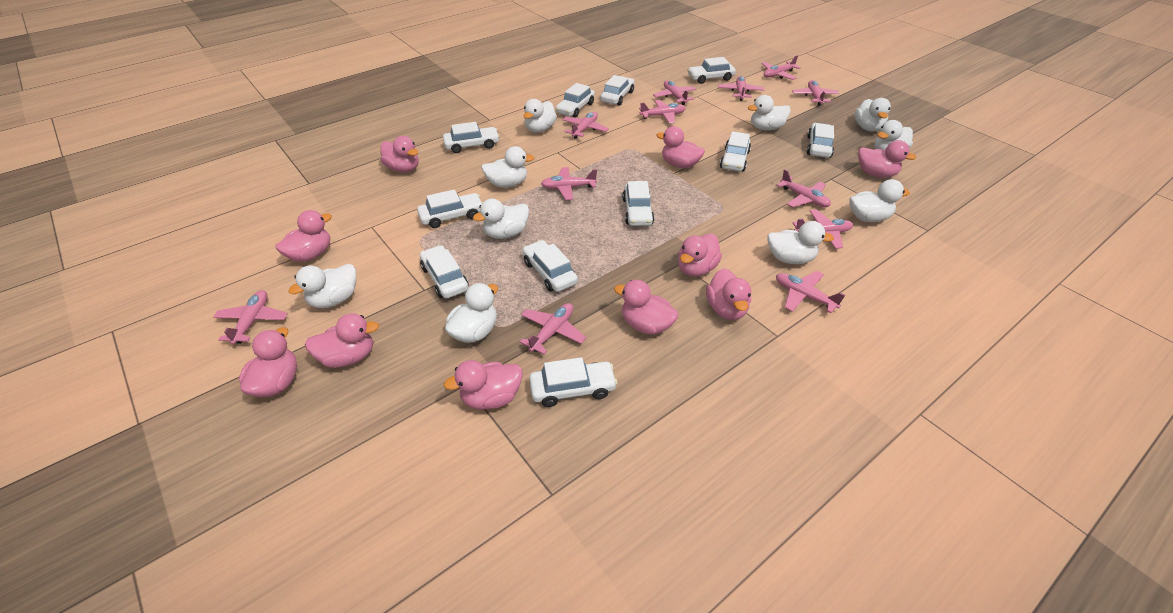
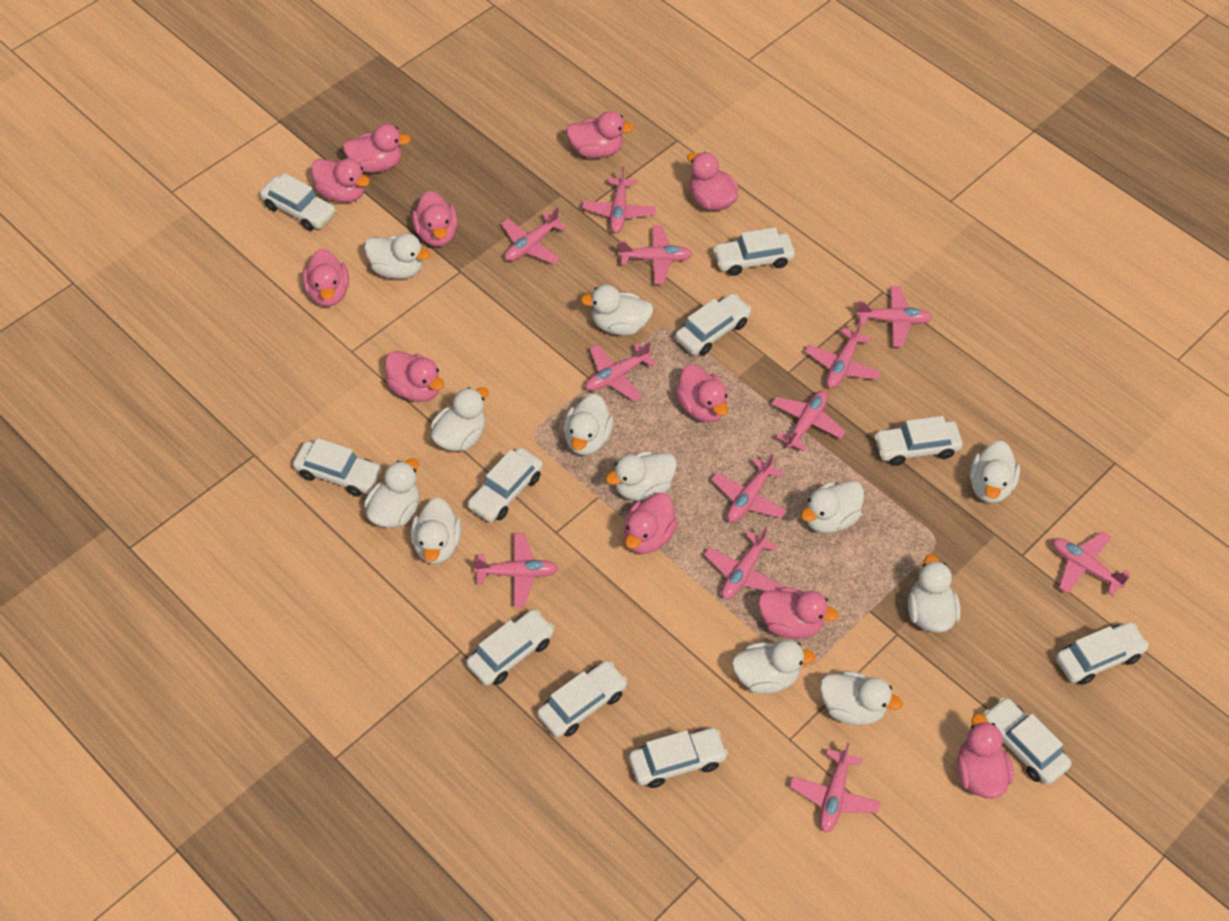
pink duck: [239,327,297,397] [276,210,332,262] [305,313,379,368] [380,136,419,172] [444,360,523,409] [614,280,678,335] [657,126,705,168] [678,234,722,277] [706,268,751,320] [858,140,916,178] = 10 -> [302,249,349,306] [311,158,370,203] [343,124,411,173] [385,351,444,402] [412,191,458,246] [566,111,634,158] [624,493,678,554] [676,364,728,423] [687,152,739,211] [758,587,839,639] [957,713,1013,798] = 11
white duck: [288,264,356,308] [445,283,498,343] [473,198,529,239] [481,146,535,188] [523,99,557,133] [748,95,791,131] [767,221,834,264] [849,179,910,222] [855,98,891,131] [874,120,913,150] = 10 -> [364,233,431,279] [364,458,419,528] [411,498,461,564] [431,387,489,451] [563,394,614,455] [581,285,654,336] [606,451,677,501] [732,640,816,694] [801,481,864,533] [820,671,903,725] [908,554,961,633] [969,441,1020,503] = 12

